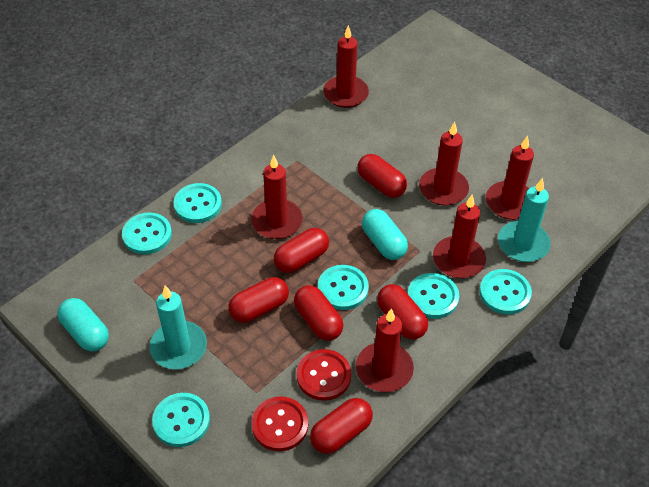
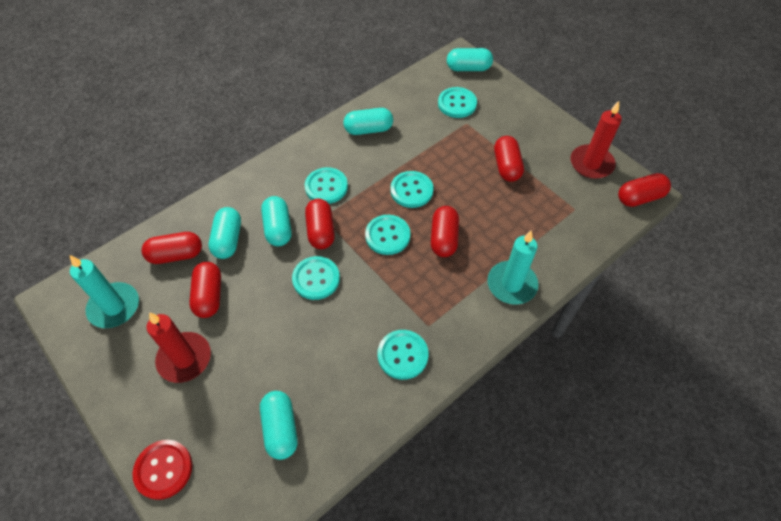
red button: [251,396,308,451] [297,349,351,401] = 2 -> [132,440,192,500] = 1
red candle: [251,155,303,239] [323,25,369,108] [356,308,414,392] [419,122,469,206] [433,195,486,278] [486,136,534,220] = 6 -> [146,312,211,383] [571,101,622,179] = 2
turquoise capsule: [57,298,109,352] [362,209,408,260] = 2 -> [209,207,241,259] [260,391,298,460] [261,196,292,246] [343,108,393,135] [447,48,493,71] = 5

